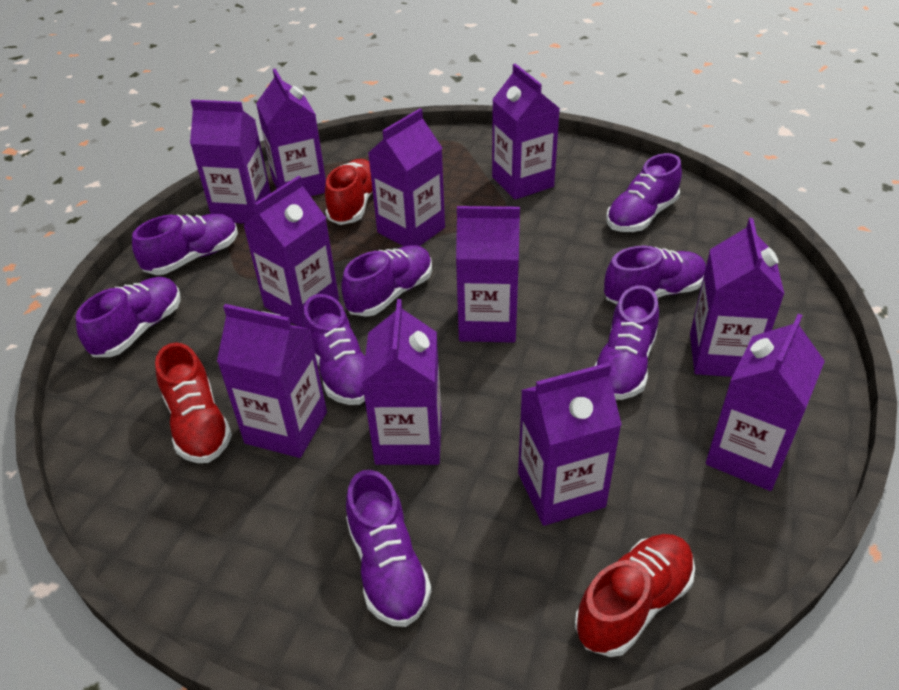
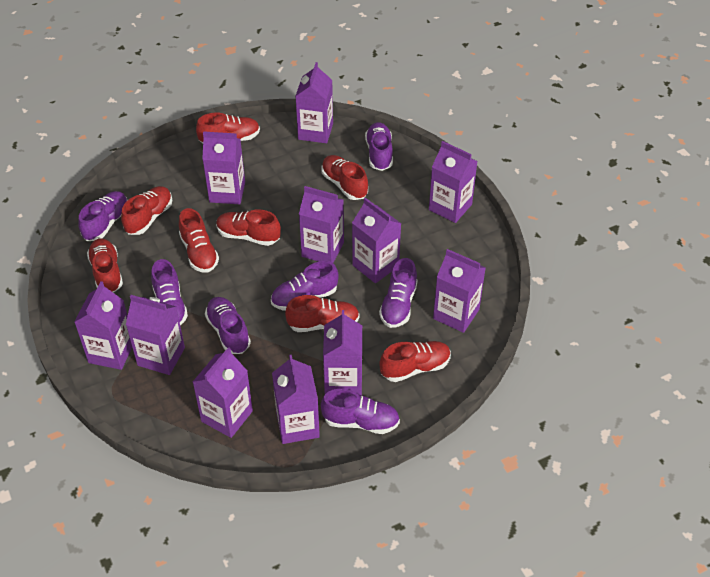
purple shoe: [76,277,181,357] [132,214,238,275] [303,294,365,405] [341,245,432,317] [346,470,432,627] [595,285,659,400] [604,245,706,305] [606,153,682,232] = 8 -> [78,191,128,241] [151,259,188,326] [205,297,251,354] [271,261,339,311] [321,389,400,434] [365,122,393,171] [379,258,418,328] = 7
red shoe: [155,342,232,463] [325,159,373,225] [575,534,695,657] = 3 -> [87,238,123,293] [121,186,172,235] [179,208,219,273] [196,113,260,143] [216,209,281,246] [285,295,360,332] [321,155,368,200] [379,341,451,382] = 8

